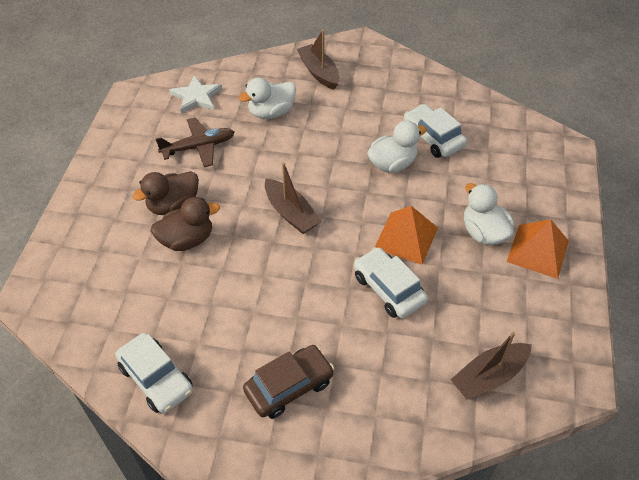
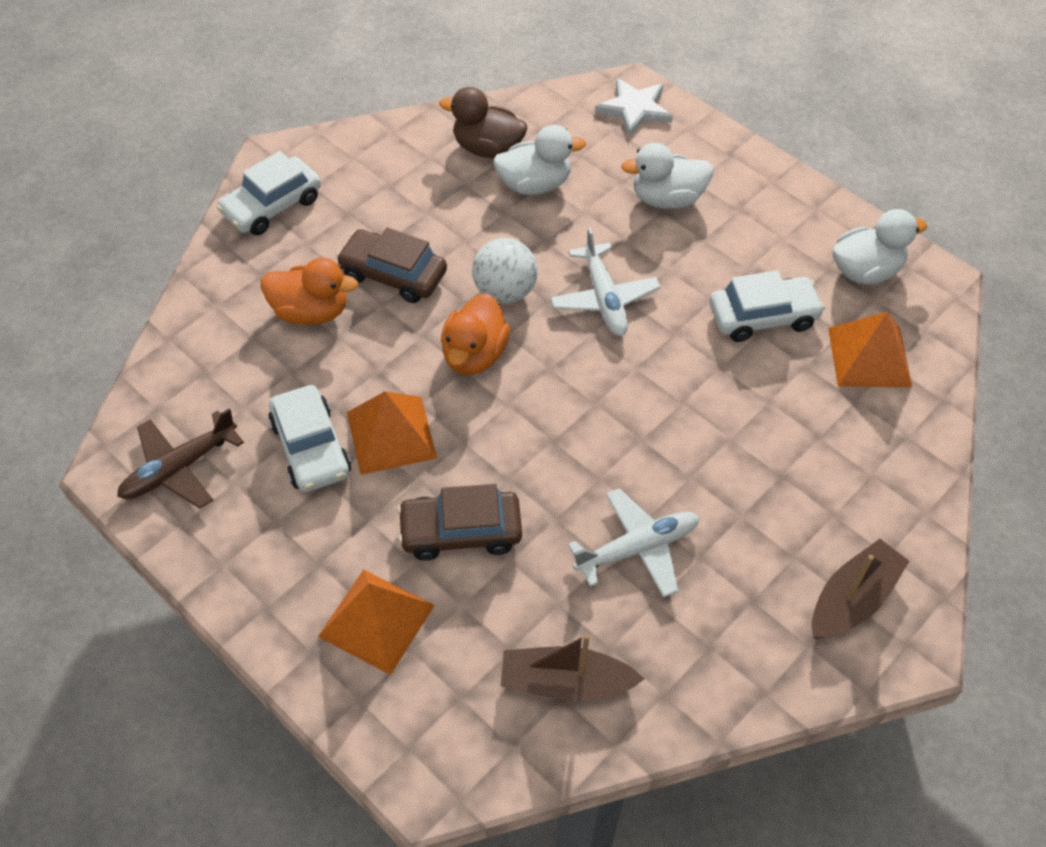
brown boat: [265,162,321,234] [297,30,340,90] [451,331,532,400] = 3 -> [501,634,644,701] [812,539,909,639] = 2
brown car: [243,345,334,419] = 1 -> [336,227,447,303] [397,484,522,561] = 2
brown duck: [133,171,199,215] [151,197,220,251] = 2 -> [439,87,527,158] = 1
orange duck: none = 0 -> [261,258,358,325] [441,293,510,375] = 2
orange pyramid: [375,206,438,265] [507,219,569,279] = 2 -> [318,570,435,675] [347,391,437,475] [828,312,912,387] = 3
white ball: none = 0 -> [472,238,538,304] = 1
white plane: none = 0 -> [550,228,660,336] [568,488,699,598] = 2

